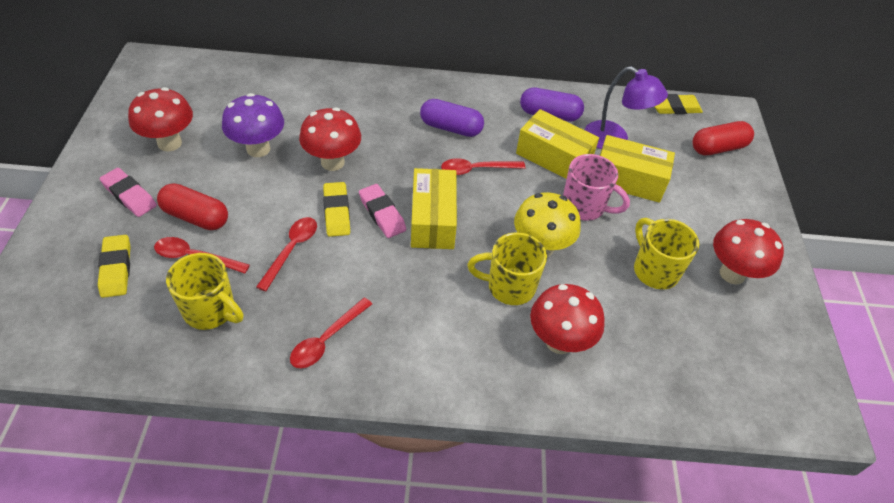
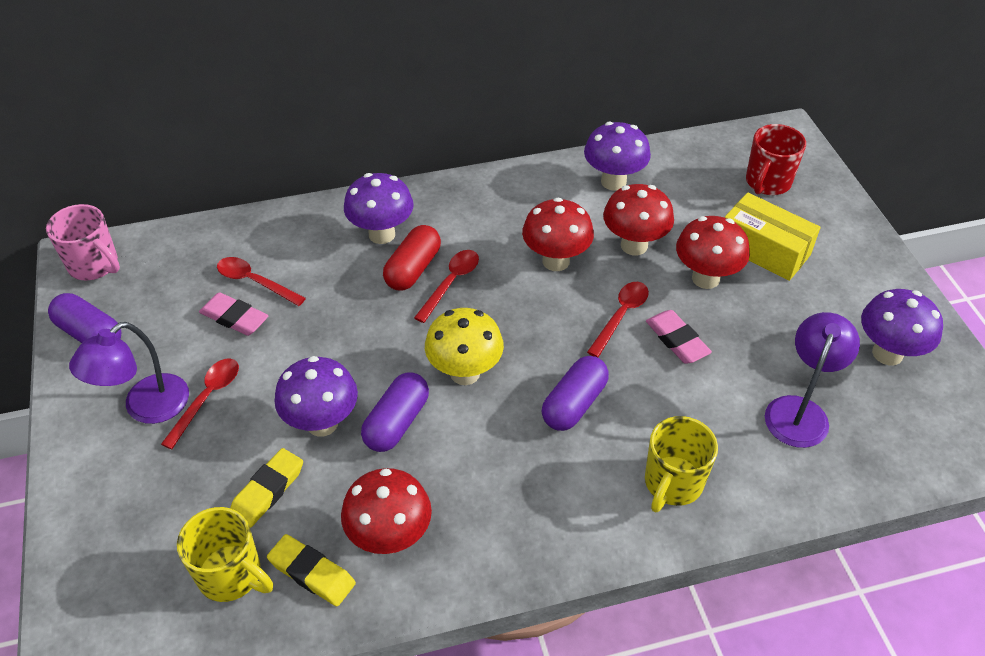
purple capsule: [420,99,484,137] [520,88,584,122] = 2 -> [48,293,122,343] [361,373,429,452] [542,356,609,431] = 3
purple lamp: [585,66,668,149] = 1 -> [69,322,189,424] [765,312,860,448] = 2
purple mushroom: [222,93,284,157] = 1 -> [274,356,358,437] [344,173,414,244] [584,122,651,191] [861,289,943,365] = 4
red capsule: [157,183,228,230] [692,121,754,155] = 2 -> [383,225,441,291] = 1
red mug: none = 0 -> [746,124,806,195] = 1
yellow box: [411,168,457,249] [516,109,599,179] [600,135,675,203] = 3 -> [724,192,821,281] = 1
yellow eraser: [98,235,131,298] [323,182,350,237] [654,94,703,114] = 3 -> [230,448,303,528] [267,534,356,606] = 2
yellow mug: [166,253,243,330] [467,232,547,305] [634,218,699,289] = 3 -> [177,507,273,602] [645,416,718,512] = 2

